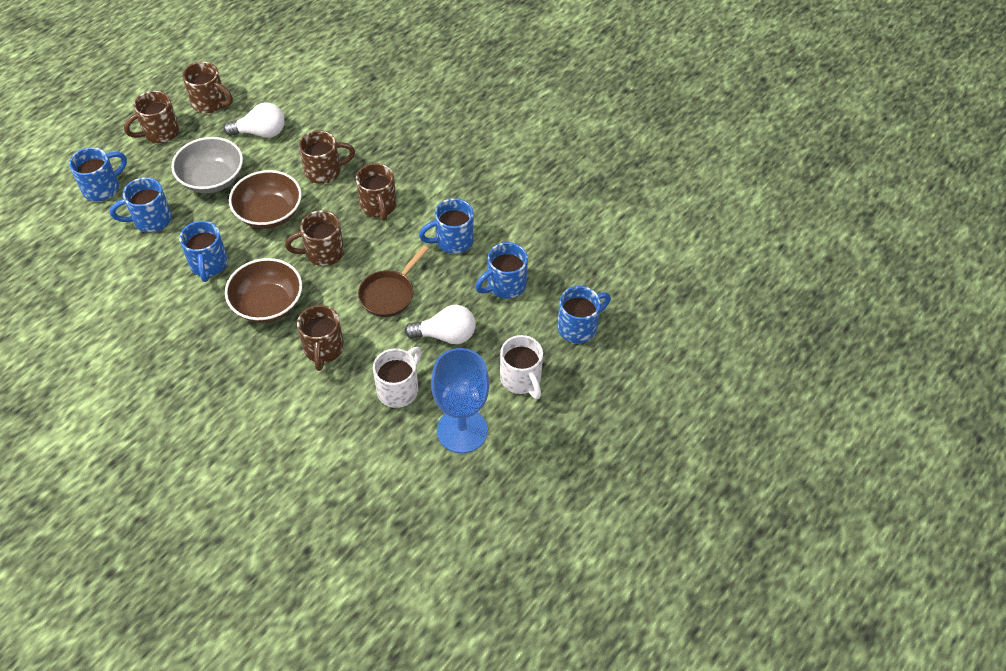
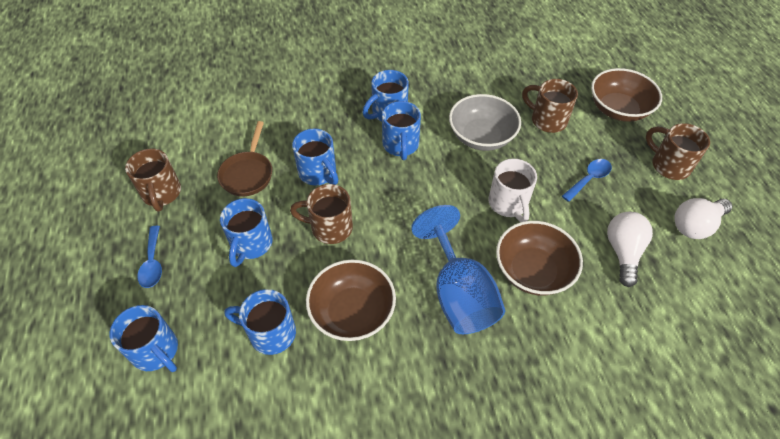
blue spoon: none = 0 -> [137,226,162,288] [562,159,612,202] = 2
brown bowl: [225,258,302,323] [229,170,302,229] = 2 -> [306,260,396,341] [496,221,583,296] [591,68,662,122] = 3
brown mug: [124,91,179,143] [182,62,233,113] [285,210,344,266] [297,305,344,371] [299,130,355,184] [356,163,397,221] = 6 -> [125,148,181,212] [290,184,353,244] [522,79,578,133] [646,123,710,180] = 4
white mug: [373,347,421,408] [500,335,543,399] = 2 -> [489,159,537,222] = 1

